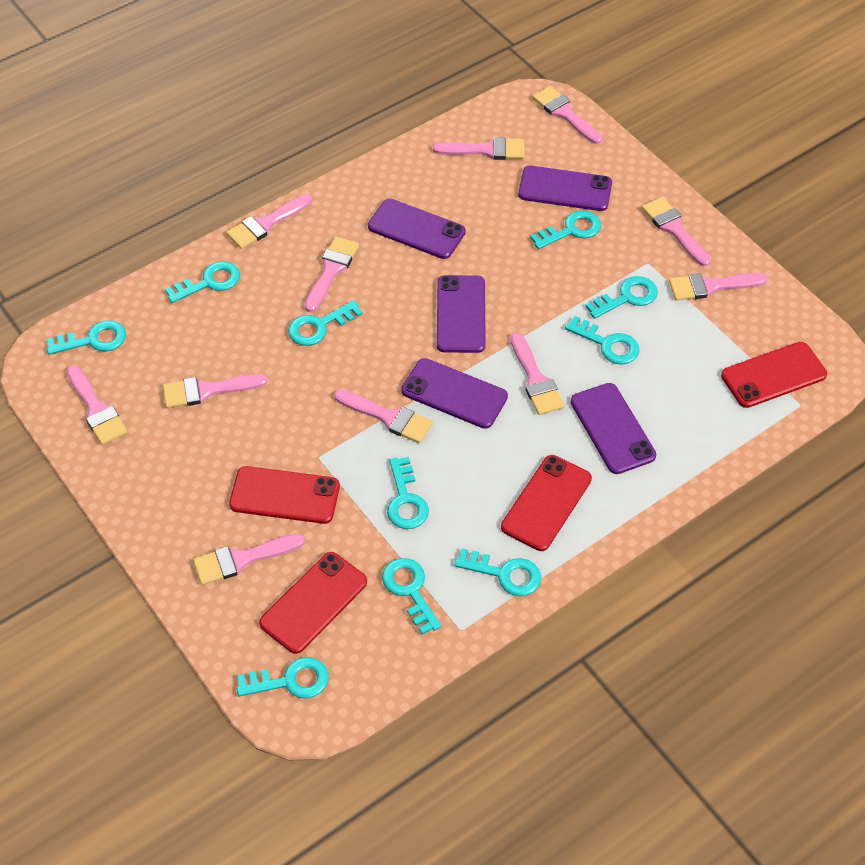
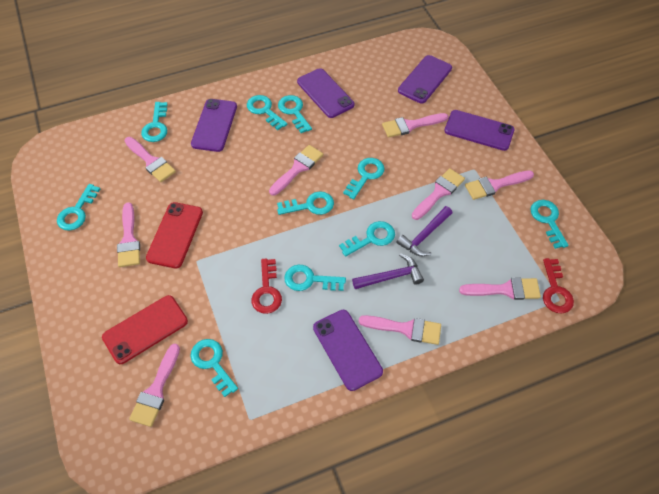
pink brush: [67,366,127,445] [163,374,267,408] [193,534,305,585] [226,194,312,249] [305,236,359,313] [334,389,433,443] [433,137,525,160] [511,332,564,415] [533,86,603,144] [642,197,711,267] [669,273,768,301] = 11 -> [117,202,140,267] [124,137,176,182] [129,344,180,427] [269,145,323,196] [358,315,441,345] [382,113,448,138] [412,168,465,220] [459,278,541,300] [465,170,534,200] = 9
purple hammer: none = 0 -> [352,253,424,289] [396,206,452,256] = 2
red key: none = 0 -> [251,258,282,314] [543,258,574,313] = 2
red phone: [229,466,340,524] [259,552,367,654] [501,455,592,551] [721,342,827,408] = 4 -> [102,295,188,364] [146,202,203,268] = 2

